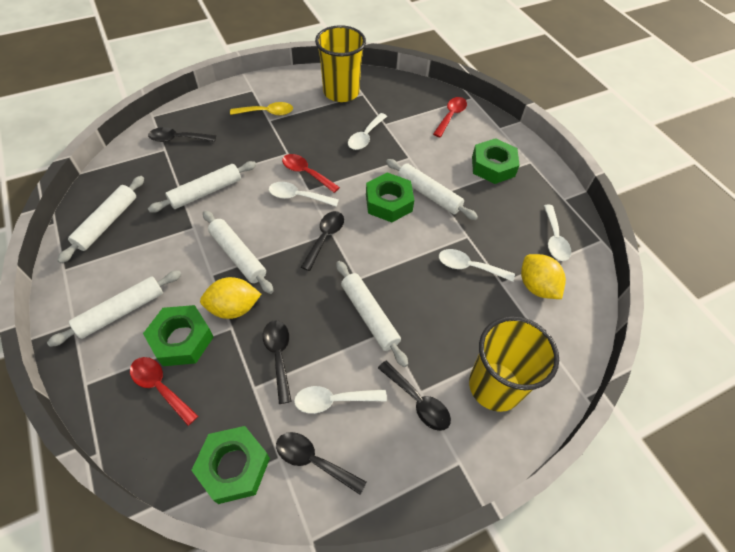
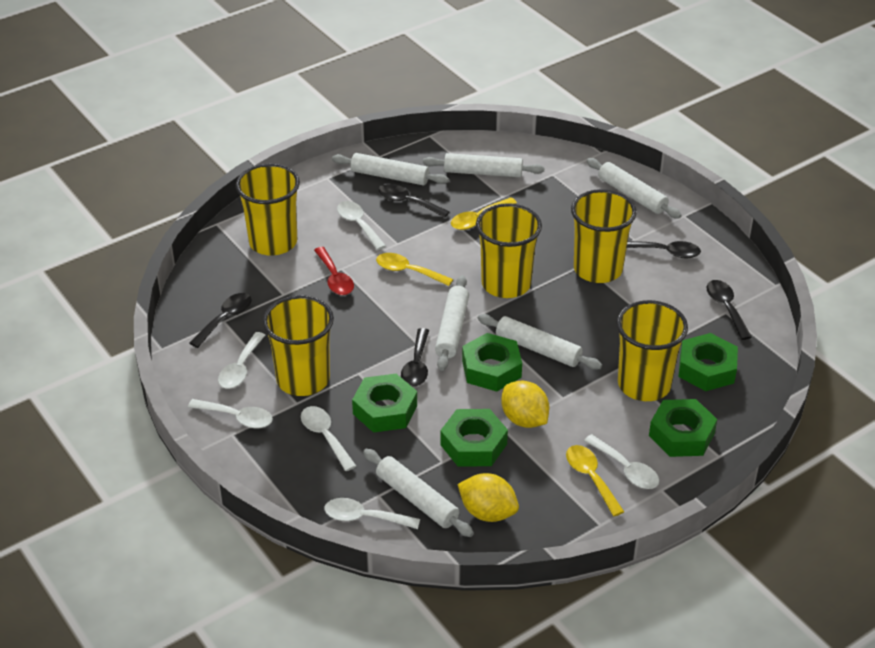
green nut: [143,305,214,366] [191,426,270,504] [366,172,414,222] [472,138,520,184] = 4 -> [352,374,417,433] [440,409,508,467] [462,333,522,391] [649,399,717,457] [678,333,738,391] = 5
red spoon: [130,357,198,426] [282,154,340,193] [433,97,467,137] = 3 -> [314,247,354,295] = 1
white spoon: [269,182,339,207] [294,386,387,414] [348,113,387,150] [439,249,515,282] [544,205,571,261] = 5 -> [188,399,273,428] [218,332,265,389] [301,406,356,471] [324,498,420,529] [337,201,386,250] [584,434,659,489] = 6
yellow cup: [315,25,366,102] [469,316,559,412] = 2 -> [236,164,300,256] [263,295,334,396] [476,203,542,298] [571,189,637,283] [616,300,688,401] = 5
yellow spoon: [230,102,293,115] = 1 -> [376,253,453,286] [451,197,517,230] [566,445,624,516] = 3

